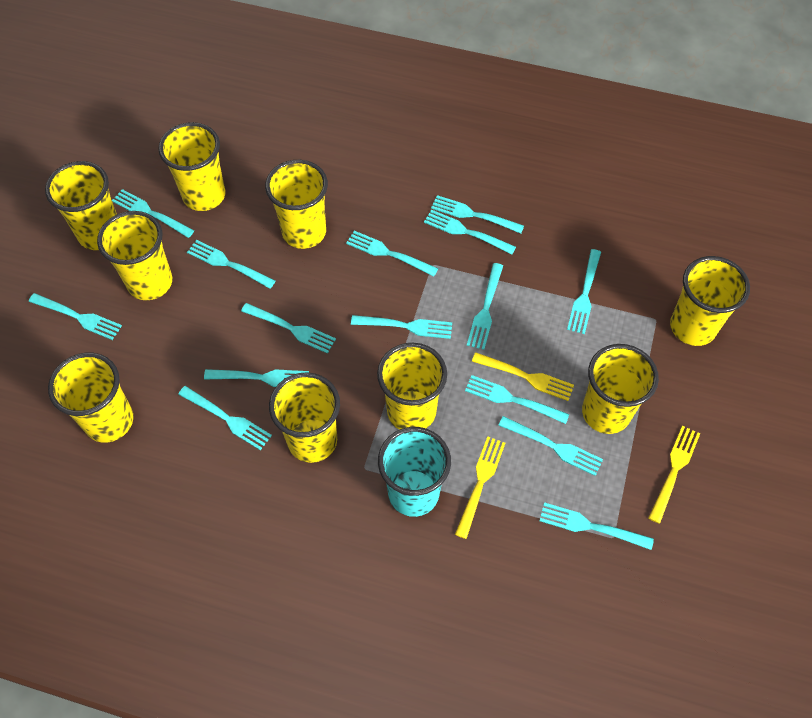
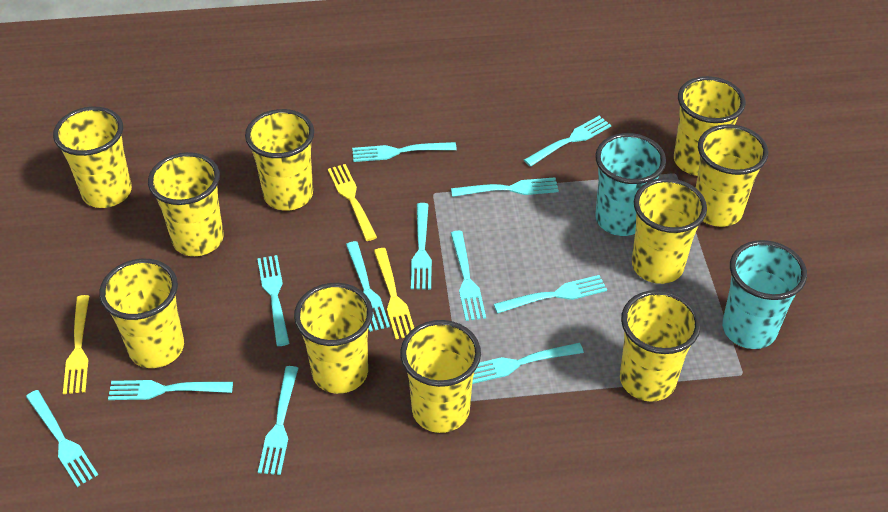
turquoise cup: [378,427,451,517] = 1 -> [595,133,666,236] [722,240,807,349] = 2
turquoise fork: [29,293,122,340] [112,189,194,238] [178,386,272,450] [187,240,275,289] [204,369,309,387] [241,303,336,354] [346,231,438,277] [351,315,452,339] [424,210,516,255] [431,195,524,233] [465,375,569,424] [467,263,503,350] [498,416,603,476] [539,502,654,550] [567,249,601,334] = 15 -> [26,390,98,487] [108,380,233,400] [258,255,290,346] [258,366,298,475] [346,241,390,332] [352,142,457,162] [411,203,432,289] [451,177,559,197] [451,231,486,321] [472,343,584,384] [494,275,607,314] [524,116,611,167] = 12
yellow cup: [45,161,117,250] [48,353,133,443] [97,211,172,300] [158,122,225,211] [265,160,328,249] [269,372,340,463] [377,343,447,430] [582,344,659,434] [670,256,750,346] = 9 -> [53,107,132,208] [99,259,184,368] [148,152,224,256] [245,109,314,211] [294,283,373,394] [400,320,481,433] [620,290,701,402] [632,178,707,284] [674,76,746,176] [696,124,768,227] = 10

